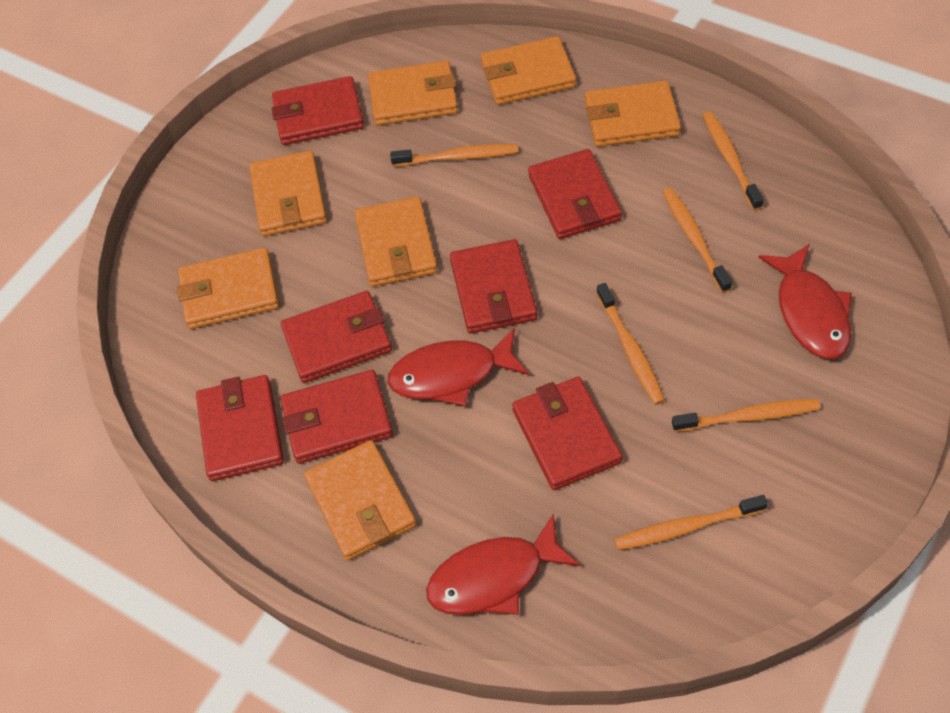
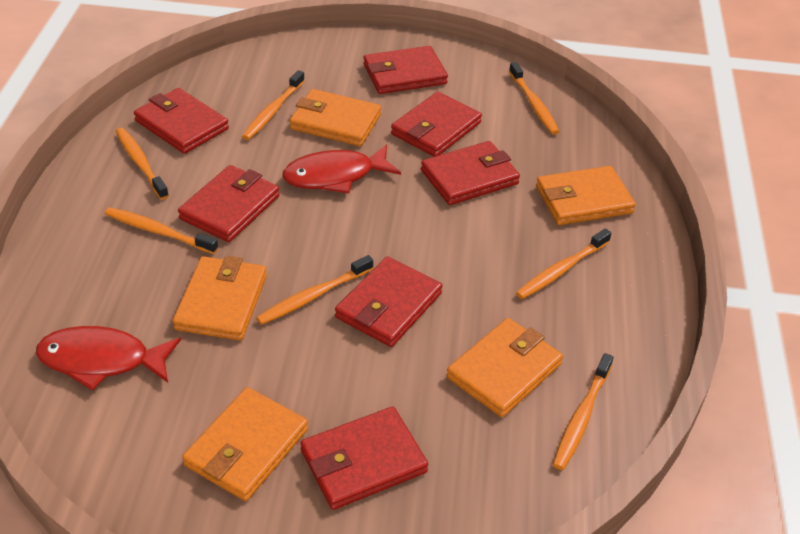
orange toothbrush: [390,144,518,166] [596,283,665,405] [614,495,768,550] [663,188,732,293] [672,399,820,432] [703,111,764,210] = 6 -> [105,207,218,254] [116,128,169,200] [242,70,305,140] [256,255,373,325] [509,62,559,135] [516,228,612,299] [553,353,613,470] = 7
orange wallet: [177,248,279,329] [249,151,327,236] [304,440,416,561] [355,196,438,287] [368,61,458,125] [481,36,576,105] [585,81,681,147] = 7 -> [173,256,267,340] [182,387,308,501] [290,89,381,146] [446,318,563,417] [536,166,636,225] = 5
red fish: [388,328,529,406] [426,514,580,615] [758,244,852,359] = 3 -> [36,326,181,391] [283,144,401,193] = 2

